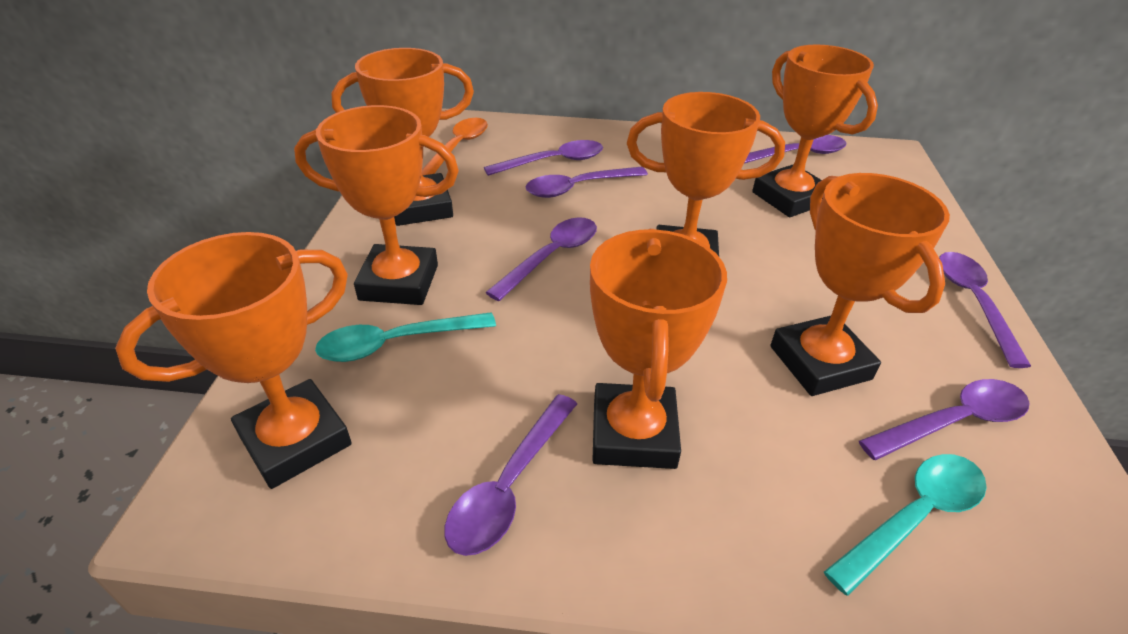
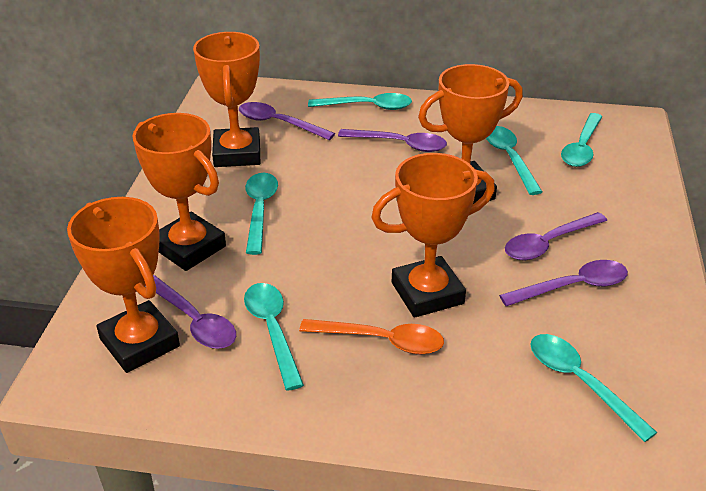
orange trophy: [115,232,352,489] [294,105,459,305] [331,48,474,226] [590,229,727,469] [627,92,785,256] [752,44,878,217] [770,173,950,396] = 7 -> [67,197,180,373] [132,113,226,271] [193,32,260,167] [371,153,495,318] [418,64,523,204] = 5
purple spoon: [444,394,577,556] [484,140,603,176] [485,217,597,301] [526,167,648,198] [745,135,846,163] [859,379,1030,460] [939,252,1031,368] = 7 -> [153,275,236,349] [239,102,335,140] [338,129,447,152] [499,260,628,306] [505,212,607,260] = 5
turquoise spoon: [315,312,496,362] [824,454,987,596] = 2 -> [244,283,304,391] [245,173,278,255] [308,93,412,110] [486,126,542,195] [530,334,658,442] [561,113,602,167] = 6

